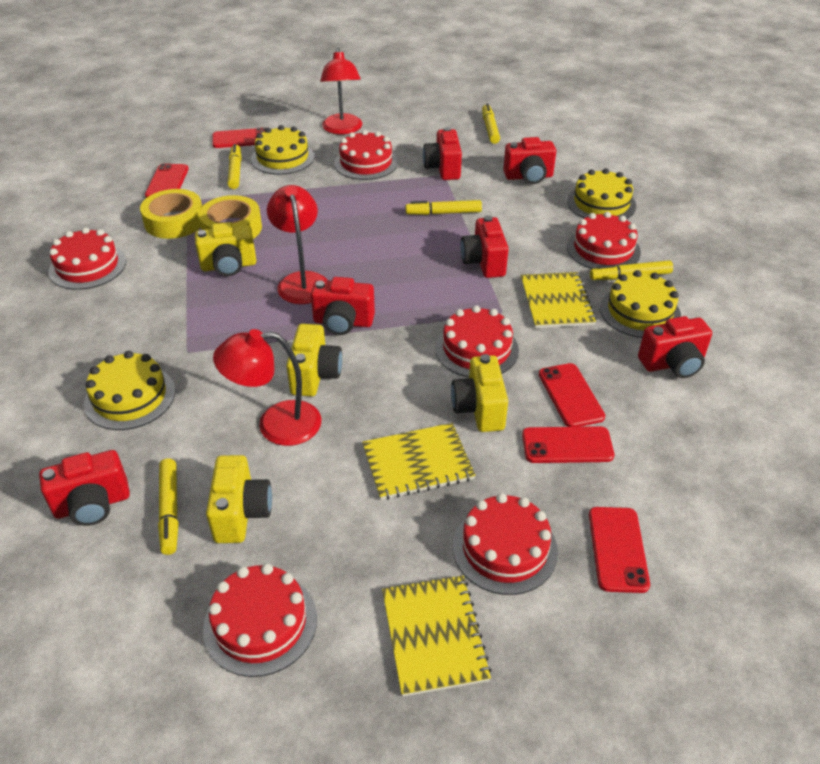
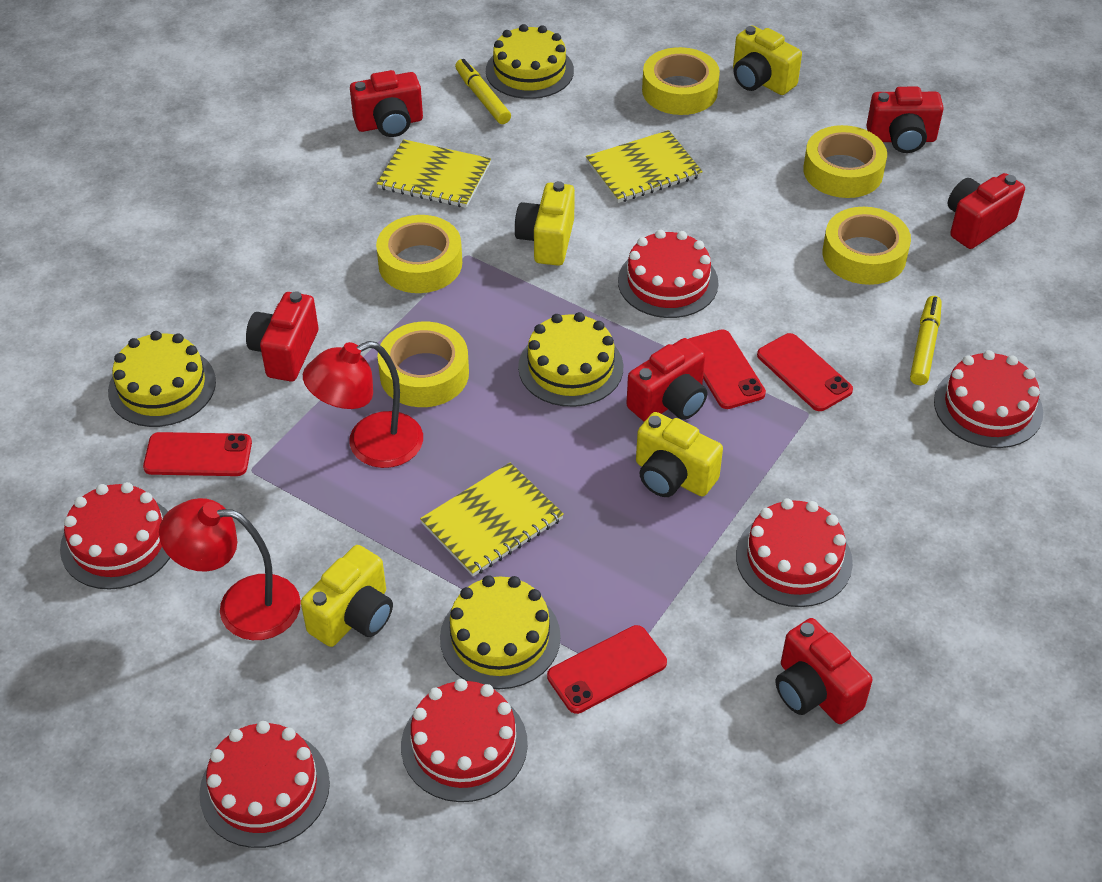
red lamp: [213,329,322,446] [267,185,327,304] [320,48,362,134] = 3 -> [159,498,301,640] [303,341,423,468] = 2
red phone: [145,163,189,198] [212,127,266,148] [522,426,614,463] [539,363,605,427] [589,507,650,593] = 5 -> [143,432,252,476] [547,625,667,714] [689,329,766,409] [757,333,853,411] = 4
yellow marker: [158,458,179,555] [228,144,242,189] [405,200,482,215] [482,103,500,144] [590,260,673,280] = 5 -> [455,59,511,124] [910,296,942,385] = 2
yellow tape: [140,189,202,239] [198,195,262,239] = 2 -> [376,215,462,293] [377,322,469,407] [642,47,720,115] [803,125,887,198] [823,207,911,285] = 5

